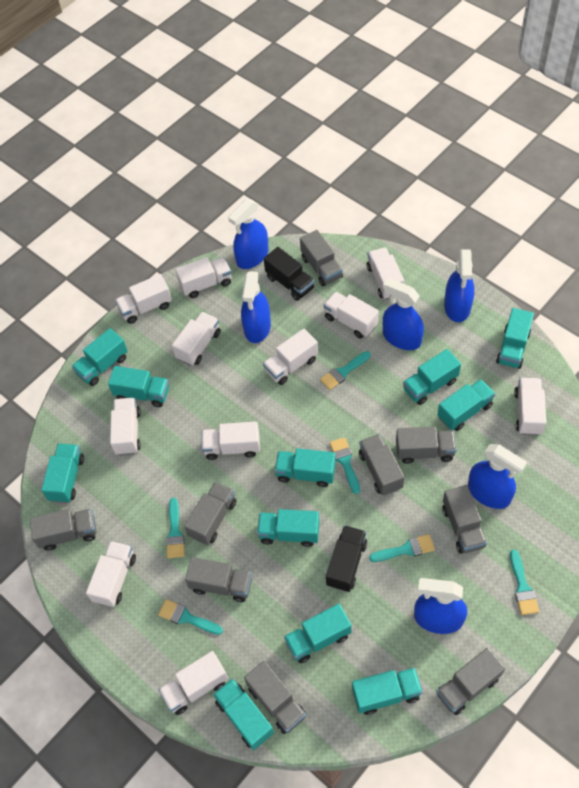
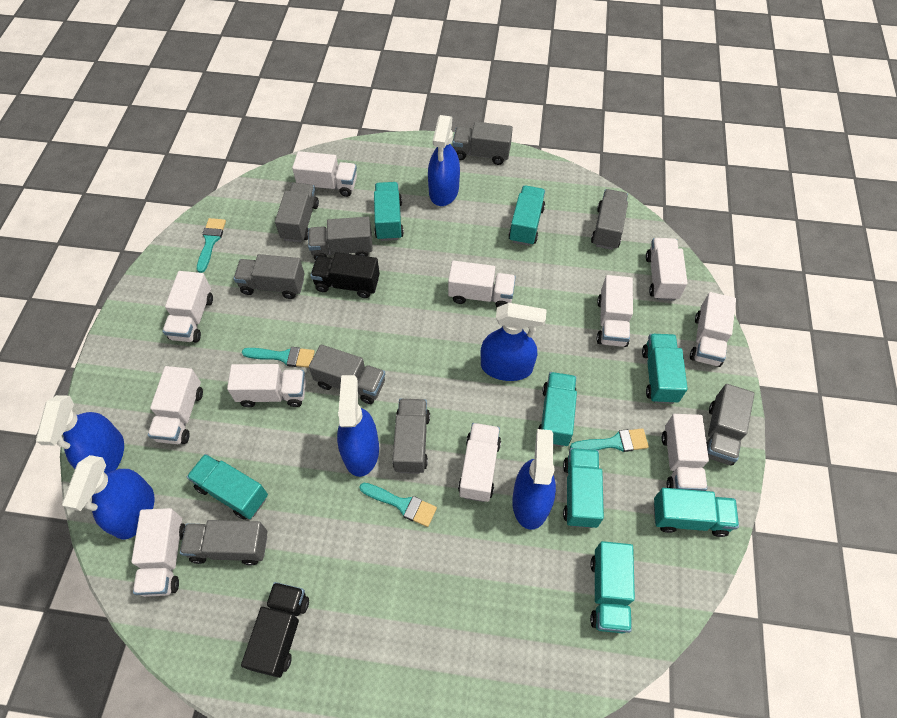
turquoise brush: [158,599,223,635] [166,498,185,558] [320,351,371,390] [330,437,360,494] [369,534,435,562] [510,550,539,615] = 6 -> [197,218,226,273] [242,347,315,368] [359,483,437,527] [570,428,649,452] = 4
turquoise truck: [41,443,84,503] [72,328,128,386] [108,366,169,407] [213,678,274,750] [257,509,319,547] [275,448,336,487] [284,604,352,663] [352,668,423,715] [403,349,461,405] [437,379,495,431] [496,308,534,369] = 11 -> [187,454,268,520] [374,182,404,241] [508,185,545,246] [538,372,577,447] [563,448,604,528] [590,541,635,633] [642,334,688,404] [654,488,739,537] = 8

